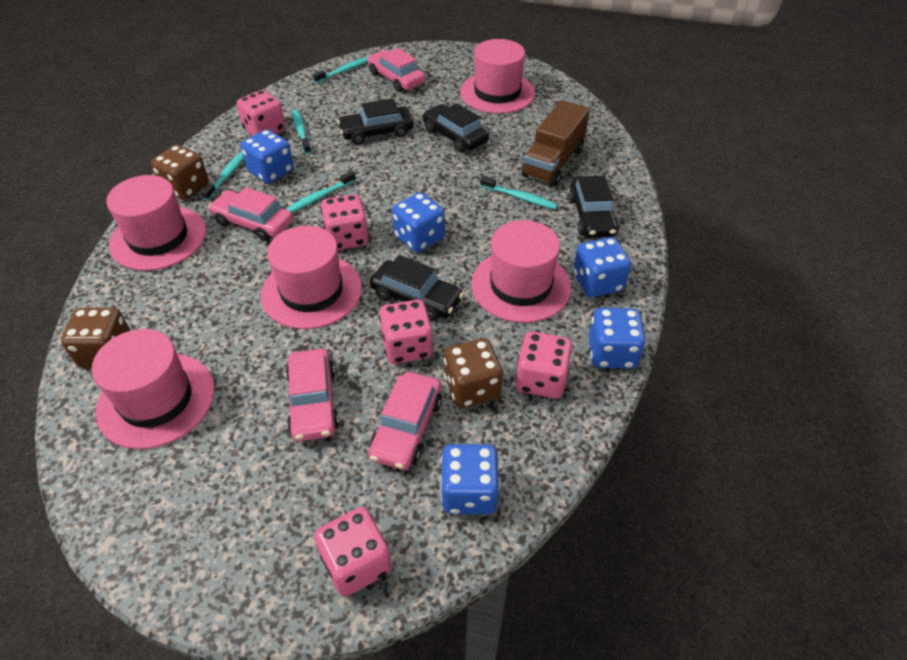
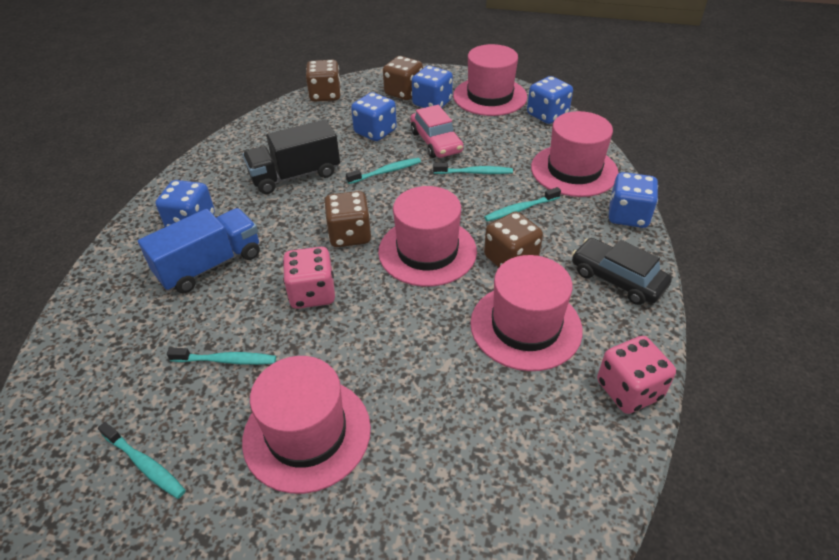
black car: [338,98,413,144] [370,255,464,321] [423,103,489,152] [569,175,619,238] = 4 -> [572,238,672,305] = 1
black truck: none = 0 -> [243,119,340,194] = 1
blue truck: none = 0 -> [138,208,260,293] = 1
brown dice: [61,308,131,368] [151,145,209,200] [444,339,503,408] = 3 -> [306,60,341,102] [324,191,371,247] [383,56,423,100] [484,212,543,268] = 4
brown truck: [522,100,590,186] = 1 -> none = 0
pink car: [209,187,293,241] [286,349,339,441] [367,48,425,92] [368,372,442,470] = 4 -> [410,105,463,158] = 1
pink dice: [237,90,286,136] [314,507,392,596] [321,194,369,250] [379,300,433,364] [515,331,572,399] = 5 -> [283,247,335,309] [597,336,676,414] = 2

